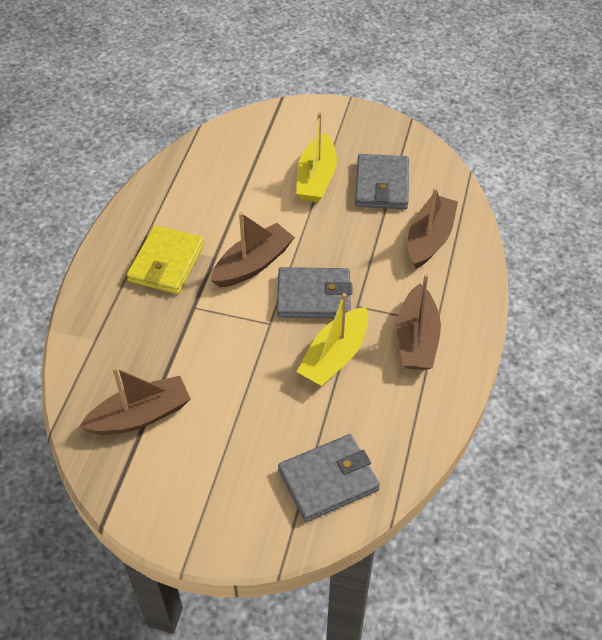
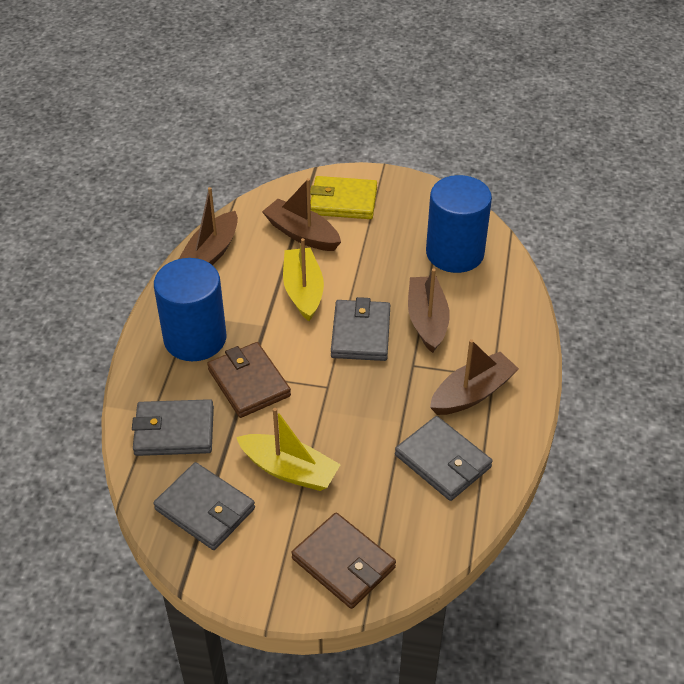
blue cylinder: none = 0 -> [154,258,227,361] [426,175,492,273] = 2
brown wallet: none = 0 -> [207,342,291,418] [291,513,396,609] = 2
grey wallet: [277,267,353,318] [278,434,380,522] [355,154,409,209] = 3 -> [132,399,214,456] [153,462,255,550] [331,297,390,361] [395,416,493,501] = 4

